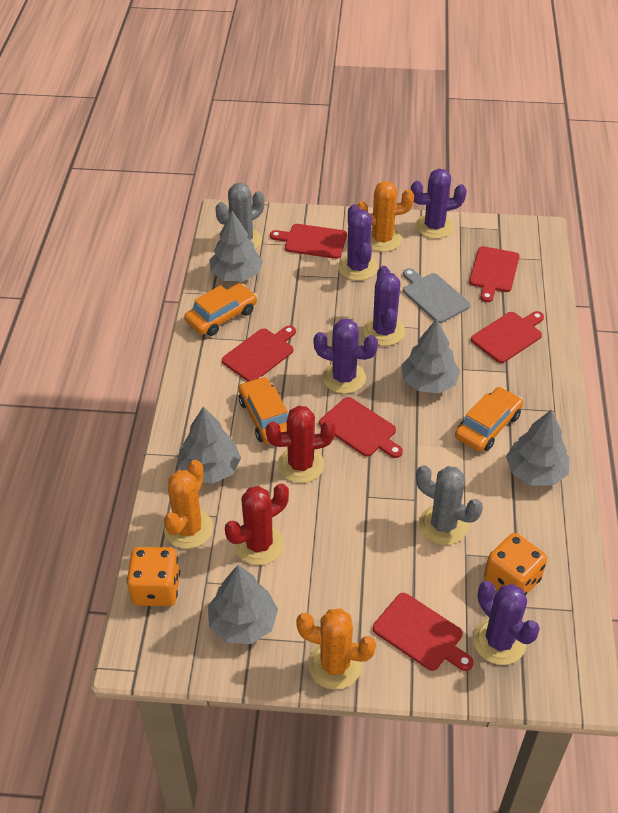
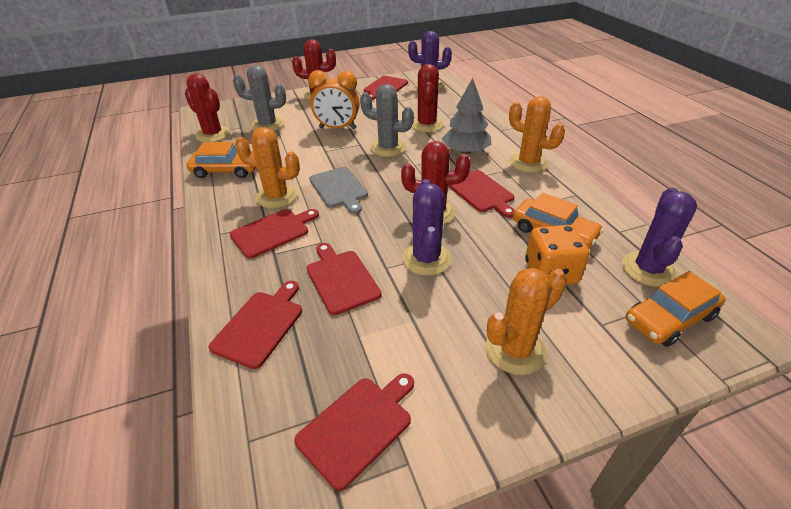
grey tree: [178,406,241,484] [208,565,278,644] [209,211,263,281] [401,319,460,393] [506,409,569,486] = 5 -> [442,78,491,155] = 1
orange clock: none = 0 -> [308,70,360,129] = 1
orange dice: [126,547,180,606] [484,533,547,596] = 2 -> [525,225,590,285] = 1
purple cactus: [313,319,378,394] [338,204,378,281] [363,266,405,346] [411,169,467,239] [473,581,540,665] = 5 -> [402,179,451,276] [408,31,452,90] [622,187,697,287] = 3
red cactus: [225,483,289,565] [266,405,336,483] = 2 -> [185,74,230,142] [292,39,336,100] [401,141,470,225] [412,64,444,132] = 4

